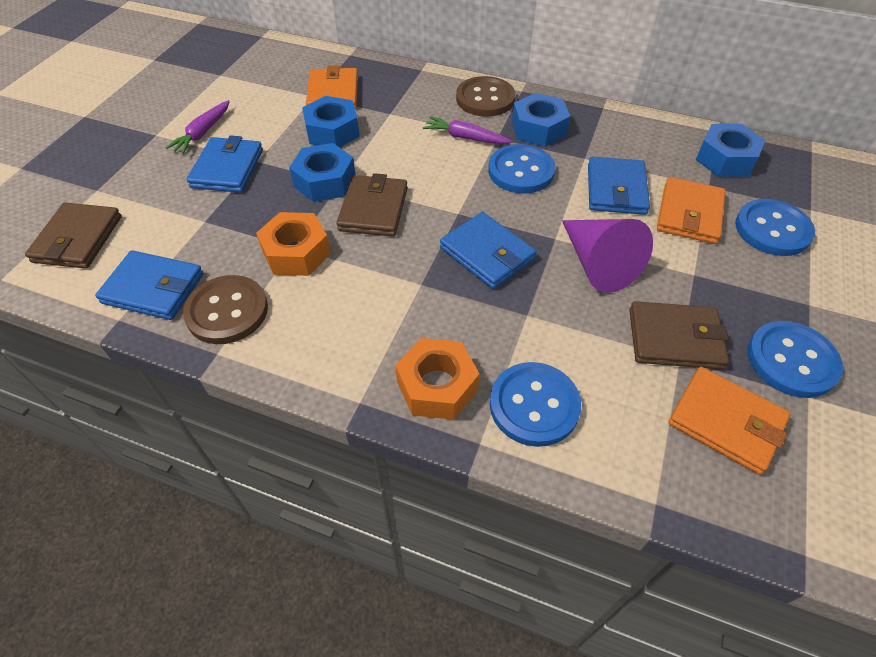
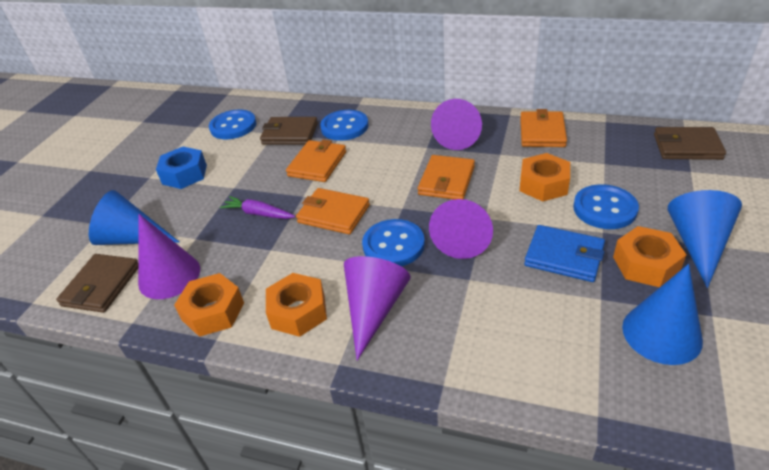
blue cone: none = 0 -> [89,190,179,245] [622,264,703,365] [668,190,742,288] = 3
blue nut: [289,143,356,202] [302,96,360,148] [512,93,570,146] [696,124,766,177] = 4 -> [156,147,207,189] = 1
blue wallet: [95,250,203,320] [186,135,263,193] [440,212,537,289] [588,157,650,215] = 4 -> [524,225,605,282] = 1
brown button: [183,275,268,344] [456,76,515,117] = 2 -> none = 0
orange nut: [256,212,331,276] [395,338,479,420] = 2 -> [174,273,244,337] [266,273,327,337] [519,153,570,201] [613,226,686,287] = 4
orange wallet: [306,65,358,110] [657,177,726,244] [668,367,790,475] = 3 -> [286,140,346,182] [296,188,370,234] [418,155,475,199] [520,109,567,147] = 4
purple carrot: [166,100,230,154] [423,116,513,144] = 2 -> [220,196,295,219] = 1
purple cone: [562,219,653,293] = 1 -> [138,214,200,299] [344,256,411,361] [429,199,493,259] [431,99,482,150] = 4

